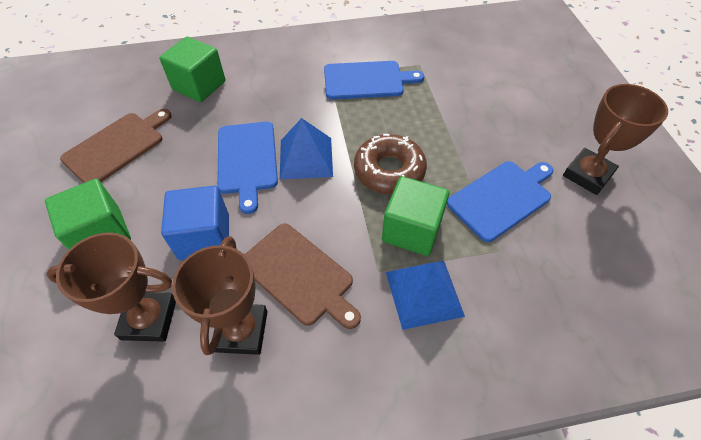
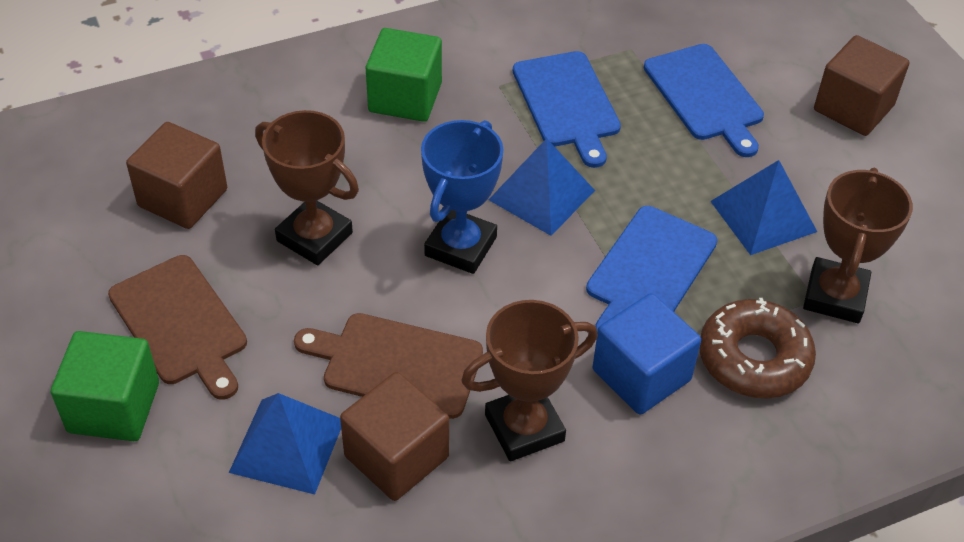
blue pyramid: [280,118,333,179] [386,261,465,330] = 2 -> [229,393,341,495] [489,138,595,236] [710,160,817,255] = 3
blue trophy: none = 0 -> [421,120,504,274] = 1
brown cube: none = 0 -> [126,122,227,229] [340,372,449,501] [814,35,910,136] = 3
green cube: [45,179,131,250] [159,37,225,102] [382,176,449,256] = 3 -> [51,331,159,441] [366,28,442,122] = 2

